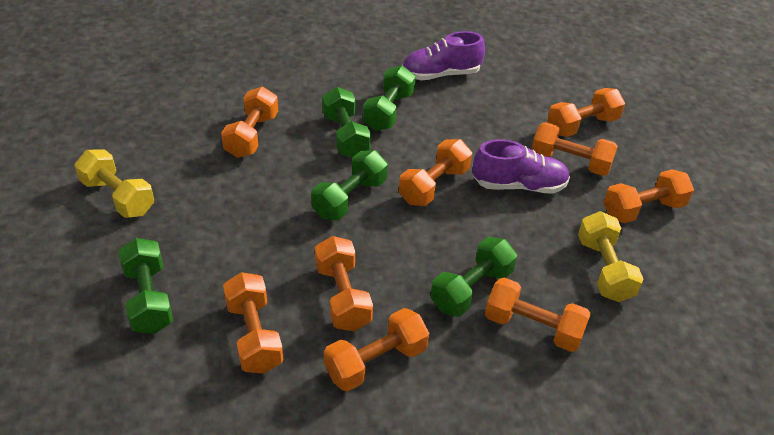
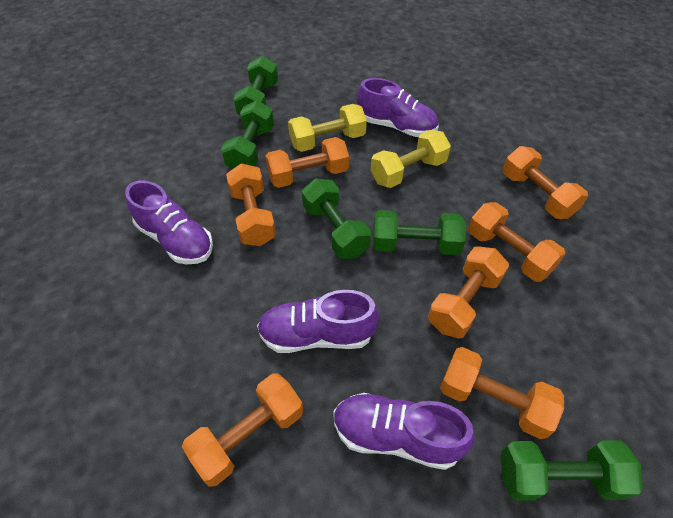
orange dumbbell: [221,87,278,158] [223,272,283,373] [315,236,373,331] [324,308,429,391] [399,139,472,206] [485,277,591,352] [531,122,618,176] [547,88,625,137] [604,169,694,223] = 9 -> [182,373,303,487] [226,163,276,246] [265,137,349,188] [428,246,509,339] [440,347,564,439] [468,202,566,282] [503,146,588,219] = 7
purple shoe: [403,31,485,80] [473,139,570,194] = 2 -> [125,180,213,265] [257,290,379,353] [334,393,475,470] [357,78,438,137] = 4

